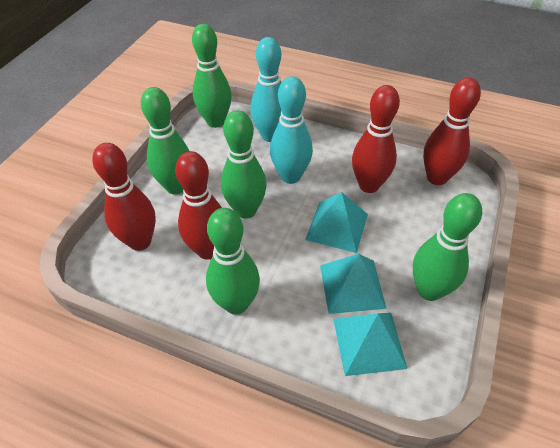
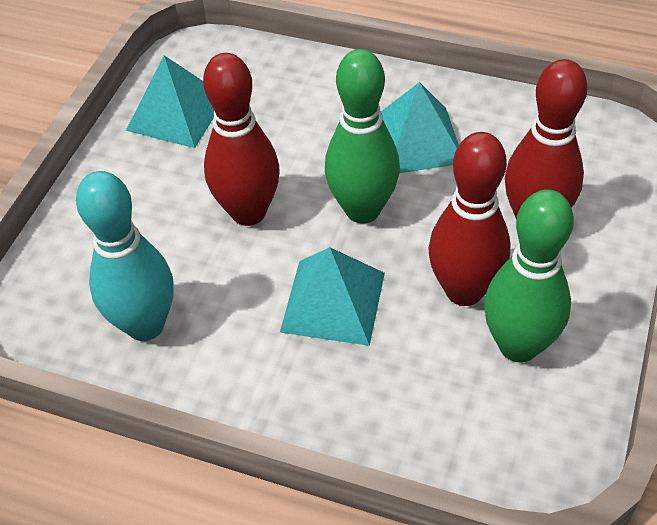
green bowling pin: [141,87,189,194] [192,24,232,128] [206,208,260,315] [221,110,267,219] [413,193,482,301] = 5 -> [325,49,400,223] [484,189,574,363] = 2
red bowling pin: [92,143,156,251] [175,151,222,259] [352,85,400,193] [423,77,481,185] = 4 -> [203,53,280,226] [429,132,510,306] [505,59,588,219] = 3
turquoise bowling pin: [250,37,282,142] [270,76,313,184] = 2 -> [76,171,174,341] = 1

